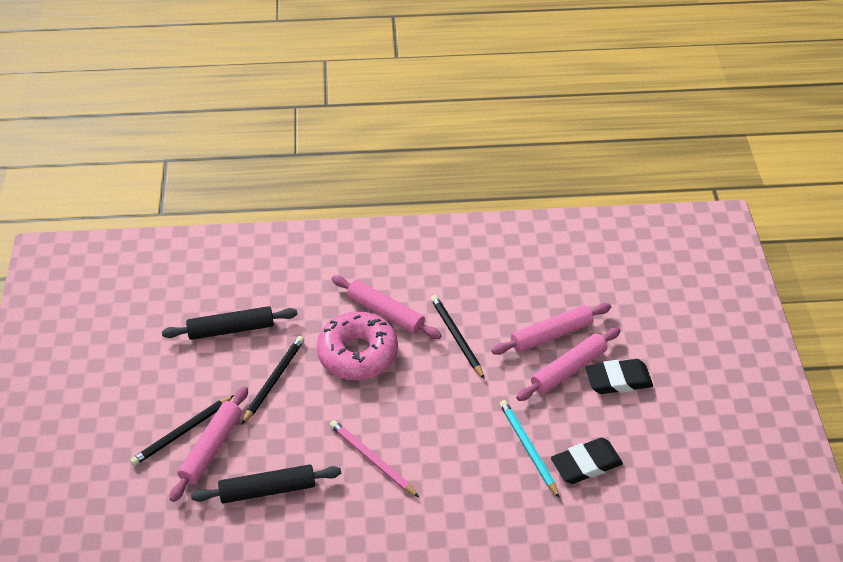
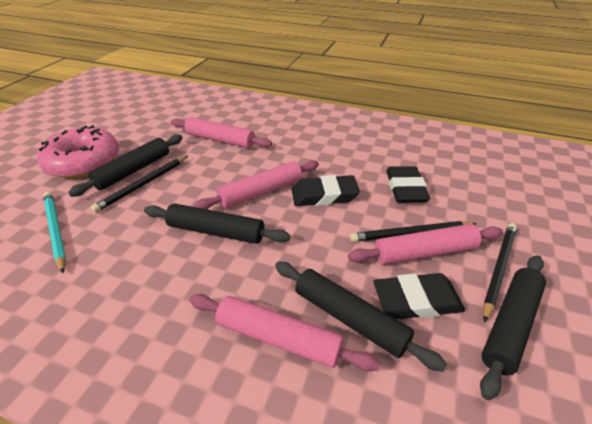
black eraser: [551,438,623,484] [585,359,653,394] = 2 -> [292,175,360,206] [373,273,465,319] [386,166,430,203] = 3
black rolling pin: [162,306,297,340] [191,464,341,504] = 2 -> [68,134,183,197] [144,204,290,244] [275,262,447,372] [480,255,546,400] = 4
pink pencil: [330,420,419,497] = 1 -> none = 0

